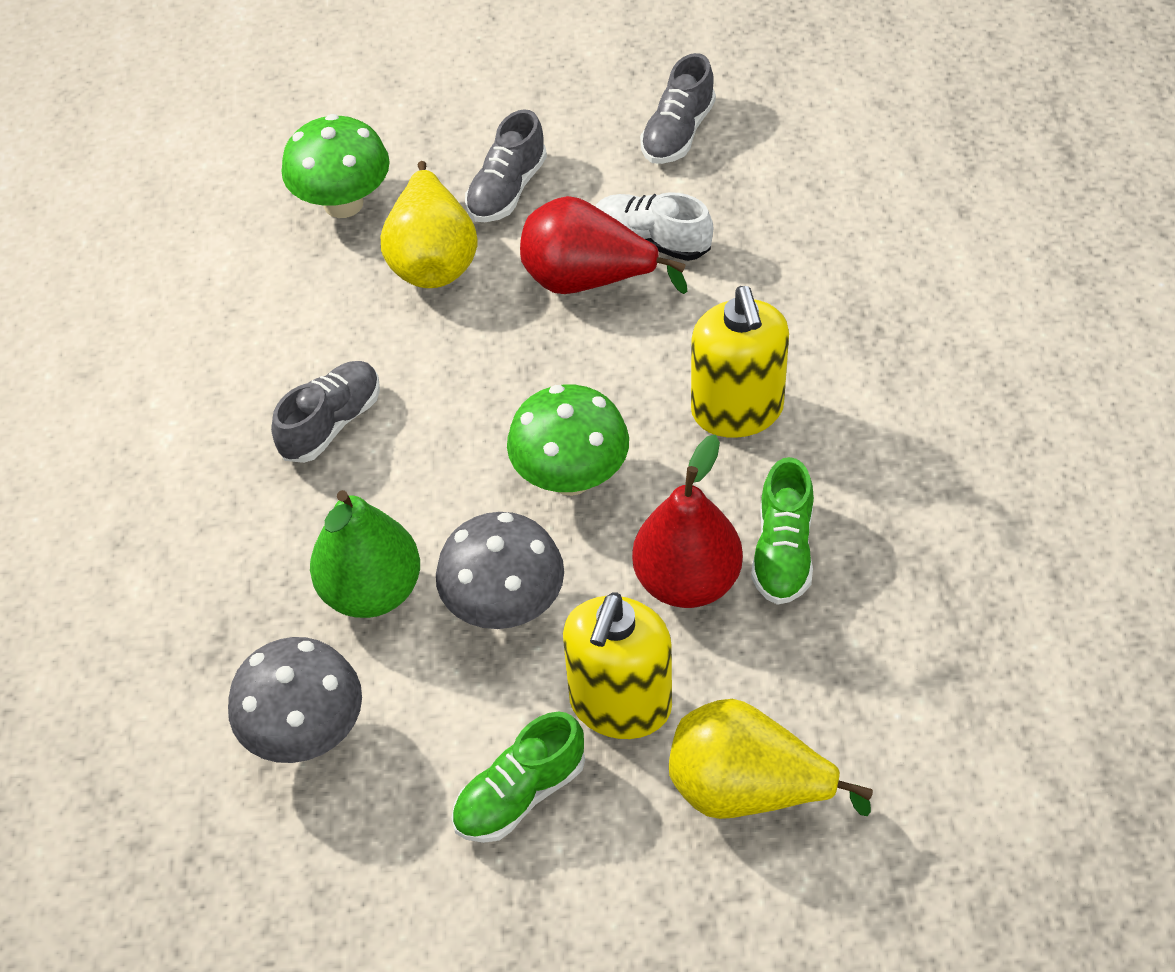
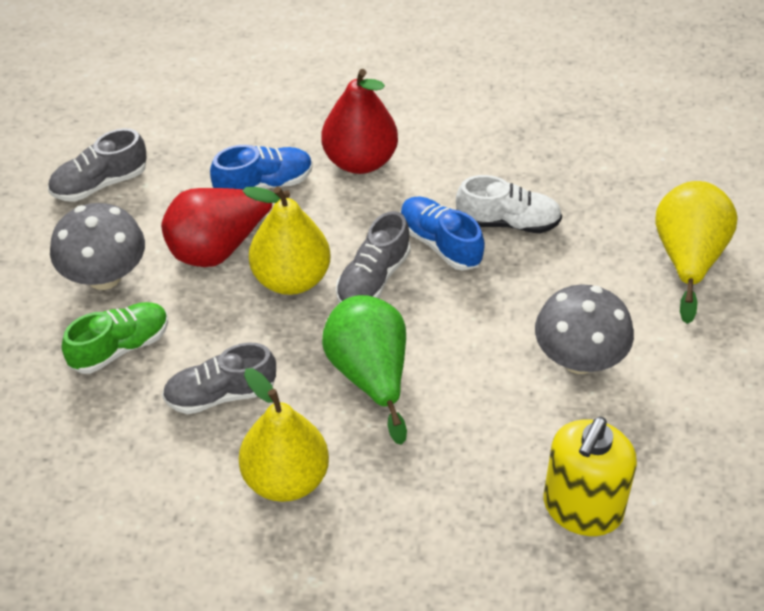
blue shoe: none = 0 -> [210,145,313,189] [401,197,485,271] = 2
green mushroom: [282,114,390,218] [507,384,629,496] = 2 -> none = 0
green shoe: [452,712,585,843] [751,457,814,605] = 2 -> [62,302,168,374] = 1
yellow pear: [381,161,477,288] [669,699,873,819] = 2 -> [239,368,329,502] [243,186,330,295] [655,181,738,324] = 3
yellow soap dispenser: [563,592,672,739] [691,286,789,438] = 2 -> [544,417,637,536] = 1

